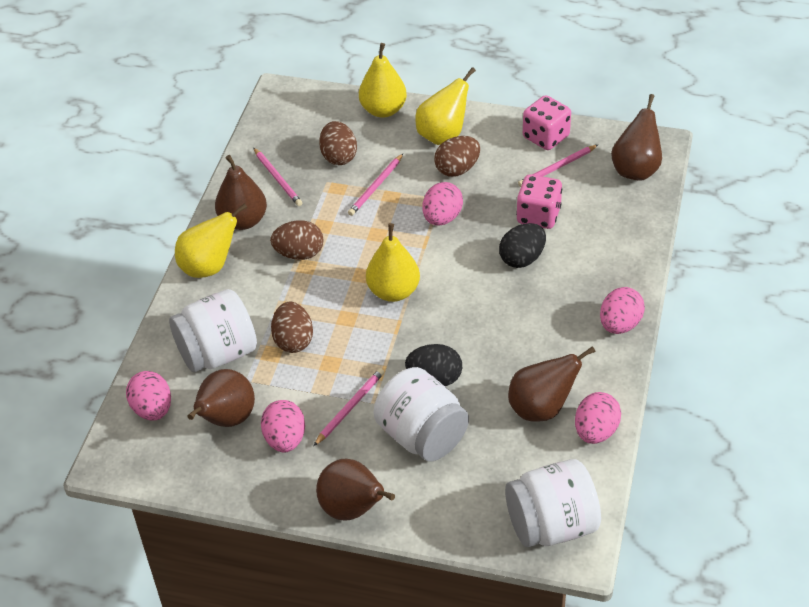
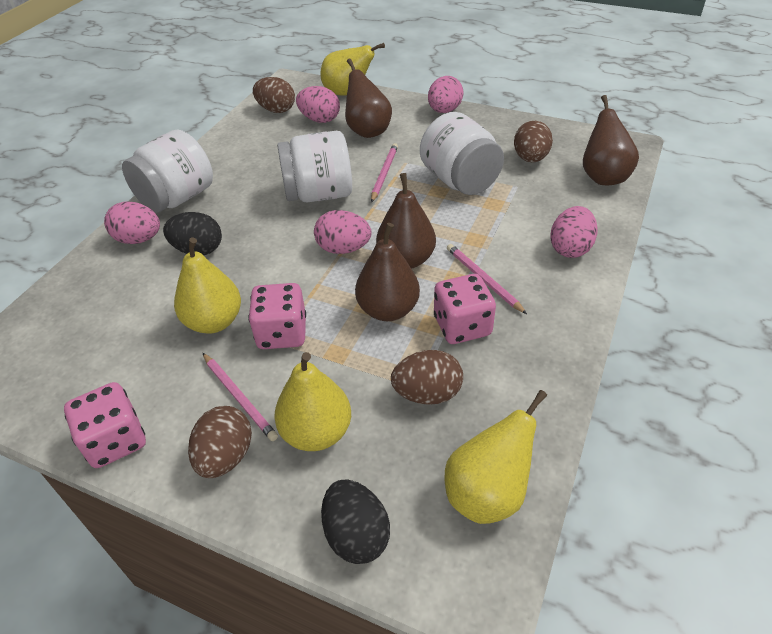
brown pear: [188,369,255,427] [215,155,267,230] [316,459,395,520] [508,346,595,422] [611,94,662,180] = 5 -> [345,59,392,138] [355,223,420,321] [376,173,436,269] [583,95,639,185] = 4
pink dice: [516,174,562,229] [523,95,571,150] = 2 -> [64,382,146,468] [248,283,306,349] [434,274,496,344] = 3
pink pencil: [253,147,302,206] [314,368,384,446] [348,154,403,216] [518,145,598,187] = 4 -> [203,353,278,441] [371,143,398,203] [447,244,527,314] = 3

